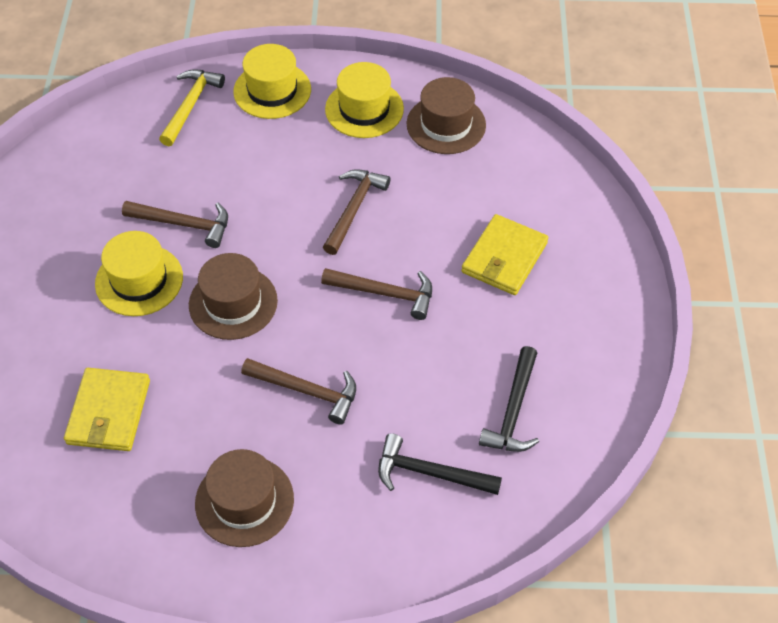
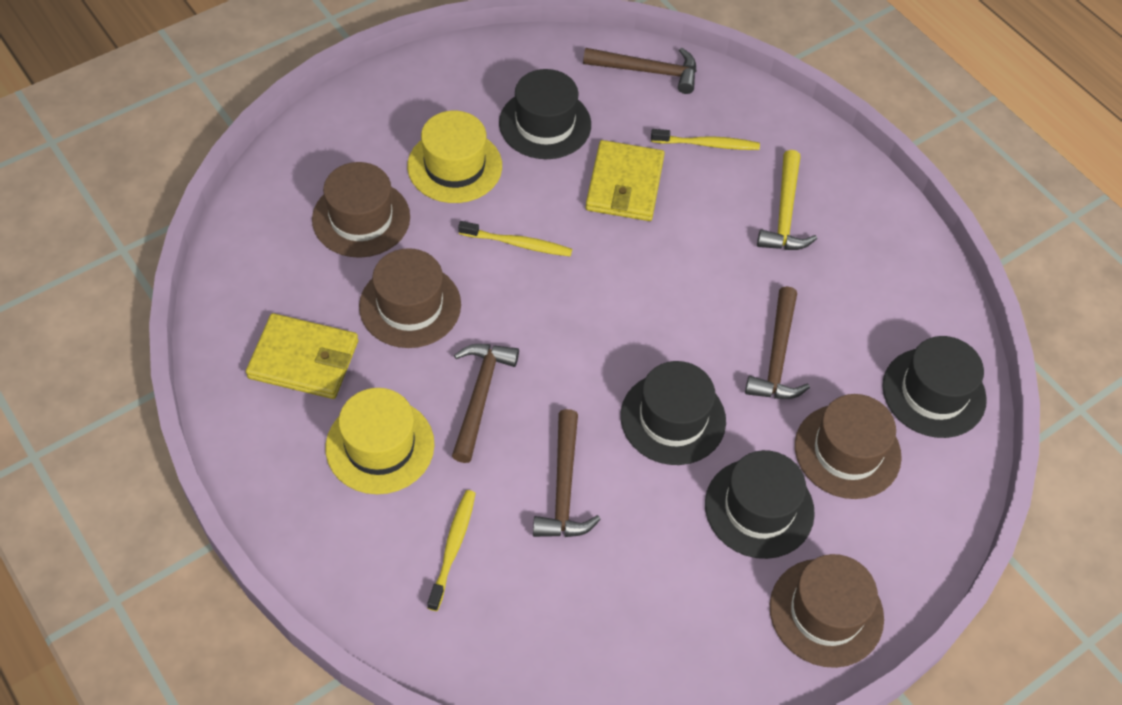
black hammer: [378,433,502,495] [479,346,539,452] = 2 -> none = 0
black hat: none = 0 -> [499,69,591,159] [621,361,726,465] [705,450,815,559] [883,336,987,438] = 4
brown hat: [189,253,278,340] [195,449,294,547] [407,77,486,154] = 3 -> [312,162,410,258] [359,248,461,348] [770,554,884,668] [795,394,902,499] = 4
yellow hat: [95,231,183,316] [233,44,311,119] [325,62,404,138] = 3 -> [325,388,434,494] [407,111,502,203] = 2
yellow toothbrush: none = 0 -> [428,490,476,611] [458,221,572,257] [651,129,760,150] = 3

